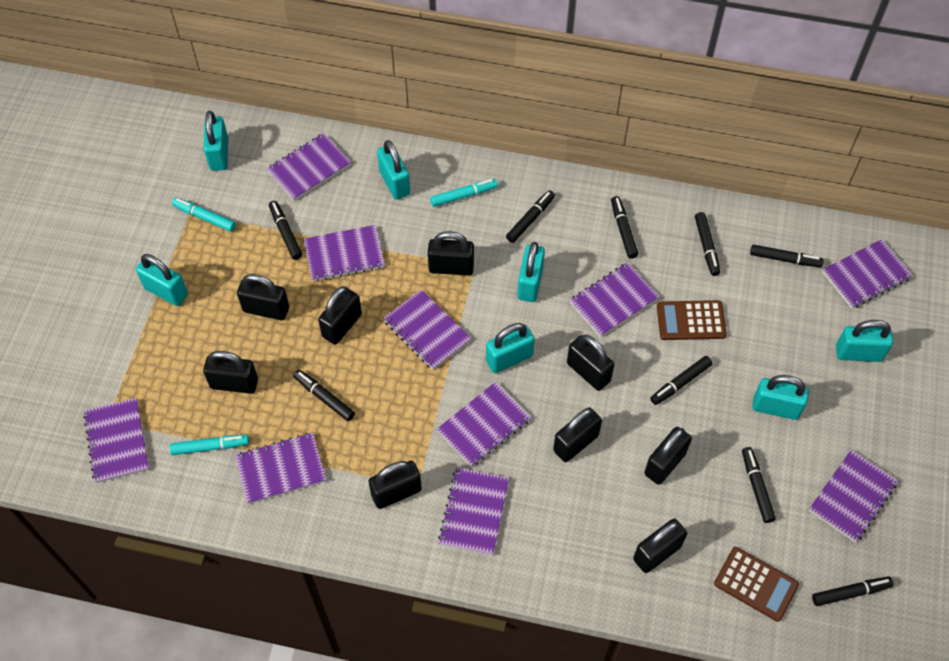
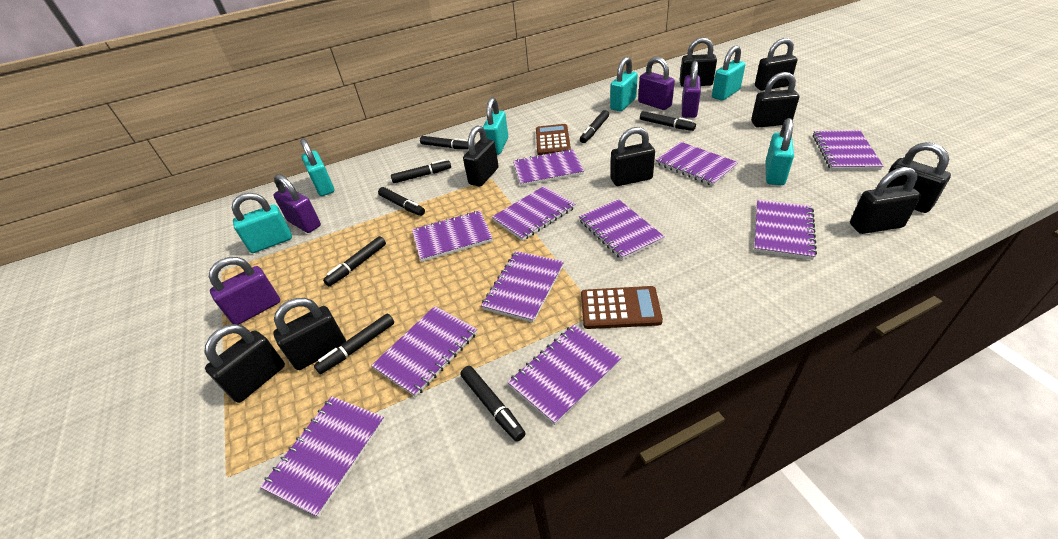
black marker: [269,201,302,260] [293,370,355,421] [506,190,555,243] [611,196,638,259] [650,356,712,405] [695,212,720,276] [742,447,776,523] [750,245,824,267] [812,577,894,606] = 9 -> [314,314,394,374] [323,236,386,286] [378,187,425,216] [391,159,451,183] [420,136,469,150] [460,366,525,442] [580,110,609,143] [640,111,696,131] = 8
purple notebook: [83,398,149,483] [235,433,326,504] [266,133,351,201] [304,225,385,281] [383,289,471,370] [437,382,531,467] [438,468,509,556] [570,262,659,337] [809,450,898,542] [822,239,913,308] = 10 -> [260,396,385,517] [371,306,477,397] [412,211,493,262] [481,251,564,323] [492,186,576,241] [507,325,622,425] [513,149,584,186] [579,199,665,260] [656,142,739,186] [754,200,817,260] [813,130,883,170] = 11
purple padlock: none = 0 -> [209,257,280,325] [273,174,321,233] [638,57,675,110] [682,61,701,118] = 4
turquoise marker: [169,435,249,455] [172,197,236,232] [430,179,498,207] = 3 -> none = 0
turquoise padlock: [136,254,188,306] [204,111,229,171] [377,140,410,200] [486,323,535,373] [517,242,545,302] [752,375,809,420] [836,320,893,362] = 7 -> [232,193,292,253] [300,139,334,196] [483,97,508,155] [610,57,638,111] [712,45,745,101] [765,118,794,185] = 6

